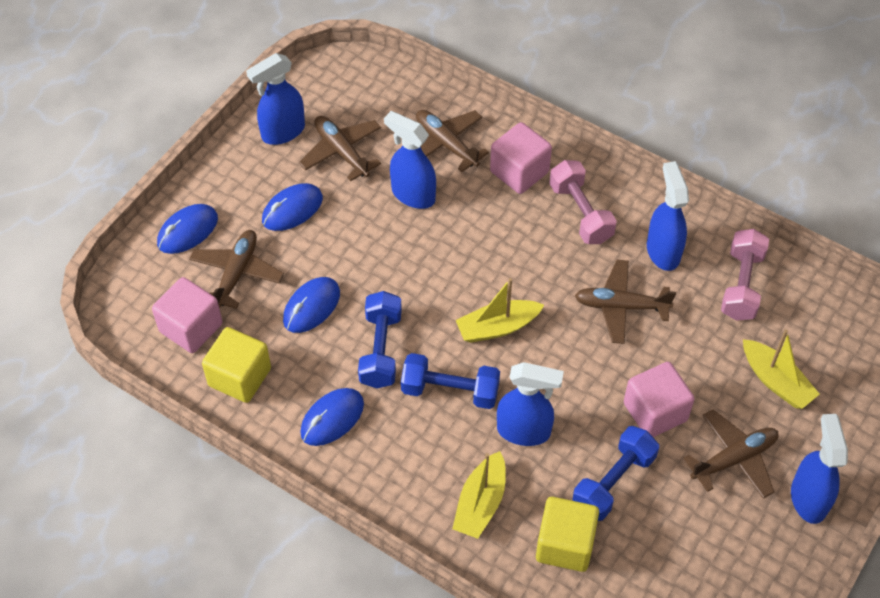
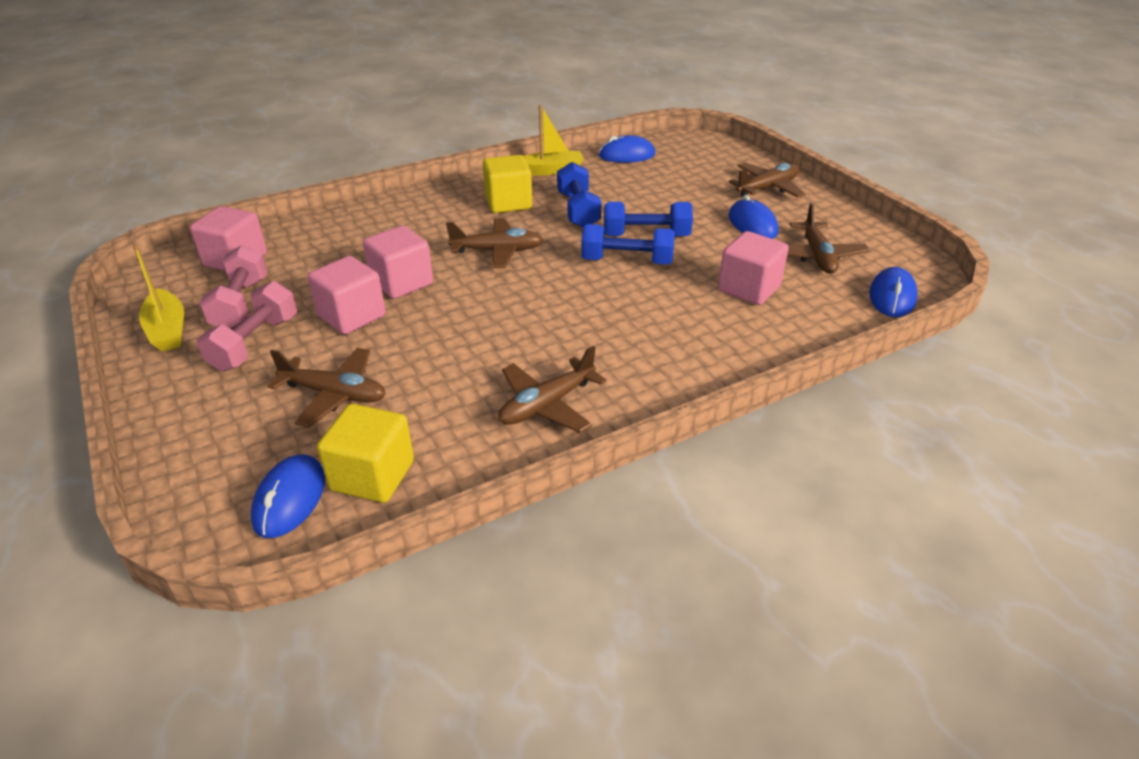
blue spray bottle: [246,53,305,145] [384,111,436,209] [497,362,564,446] [647,161,689,271] [791,414,848,524] = 5 -> none = 0
pink cube: [152,277,222,353] [490,122,552,194] [624,362,694,437] = 3 -> [190,206,267,271] [308,256,386,334] [363,226,433,299] [718,231,789,305] = 4
yellow boat: [452,451,506,539] [456,278,544,343] [743,329,820,409] = 3 -> [133,245,184,352] [523,105,584,176] = 2

